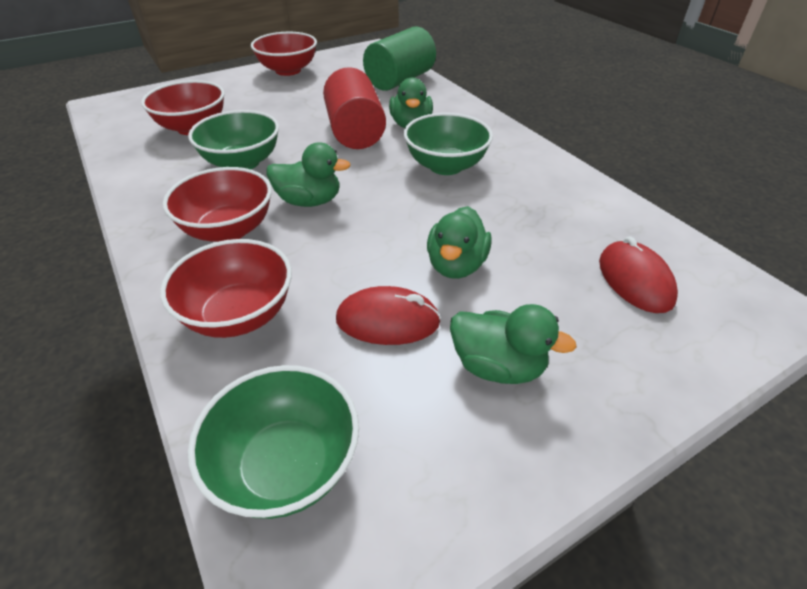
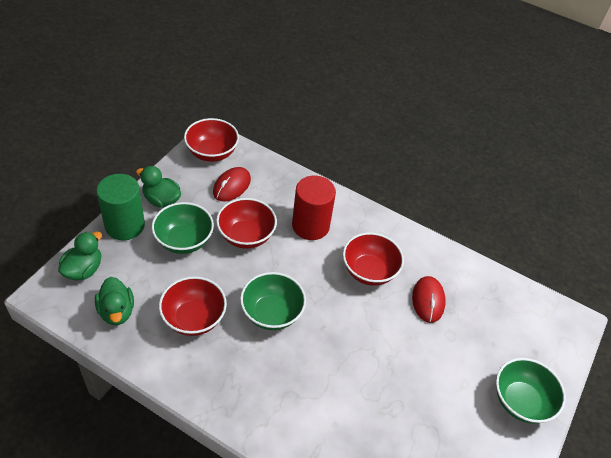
green duck: [267,142,351,207] [389,78,433,128] [427,206,492,279] [450,304,577,384] = 4 -> [58,231,102,281] [95,277,134,325] [136,166,181,208] = 3

